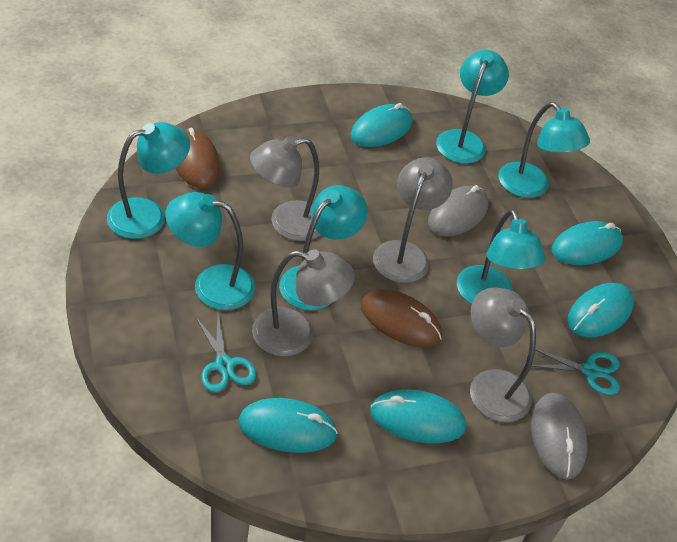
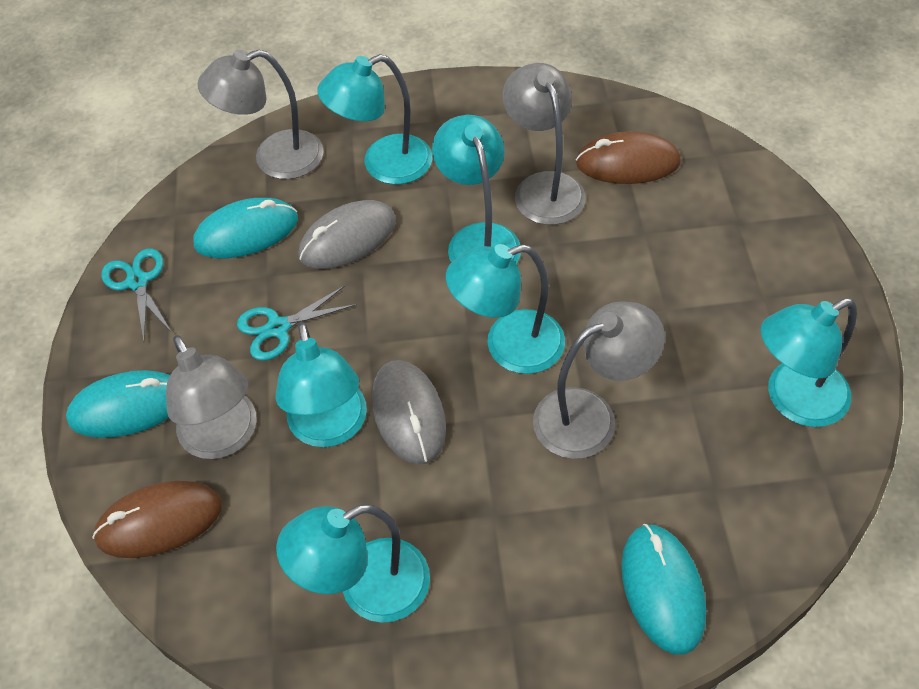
turquoise mouse: [238,398,338,453] [350,103,412,147] [370,389,466,443] [552,221,623,265] [568,283,634,337] = 5 -> [66,370,170,438] [194,198,298,258] [621,524,706,655] = 3

